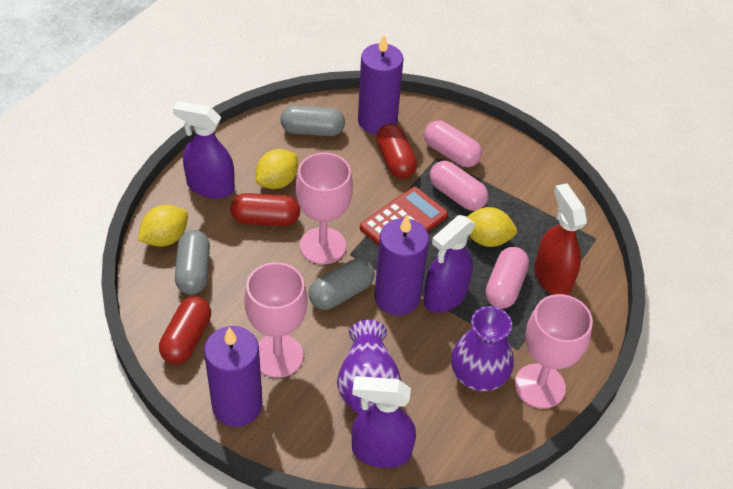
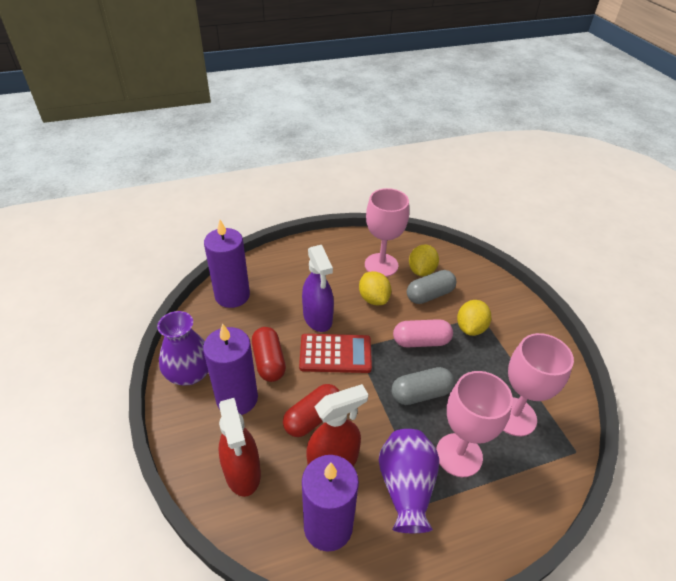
grey capsule: [175,230,210,295] [280,105,345,136] [308,259,375,310] = 3 -> [392,367,454,405] [407,270,456,304] = 2
pink capsule: [424,120,482,167] [430,161,488,211] [485,247,529,309] = 3 -> [393,319,453,348] = 1
purple spray bottle: [173,101,235,198] [352,376,416,468] [424,215,476,313] = 3 -> [302,245,334,332] = 1
red capsule: [159,296,211,364] [230,193,300,226] [376,124,417,179] = 3 -> [252,327,286,382] [283,384,340,437] = 2
red spray bottle: [534,183,587,295] = 1 -> [218,398,261,497] [306,384,368,466] = 2

